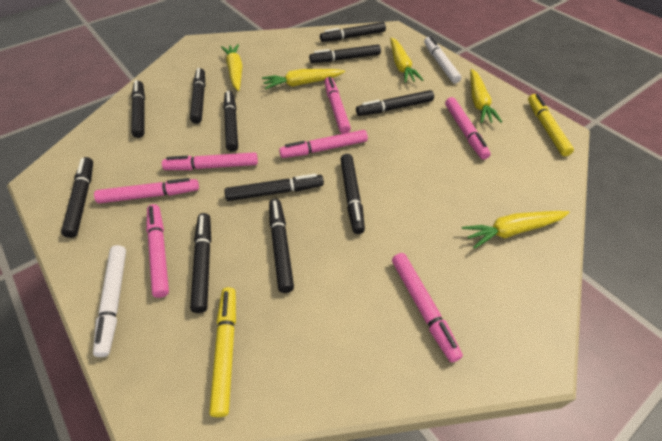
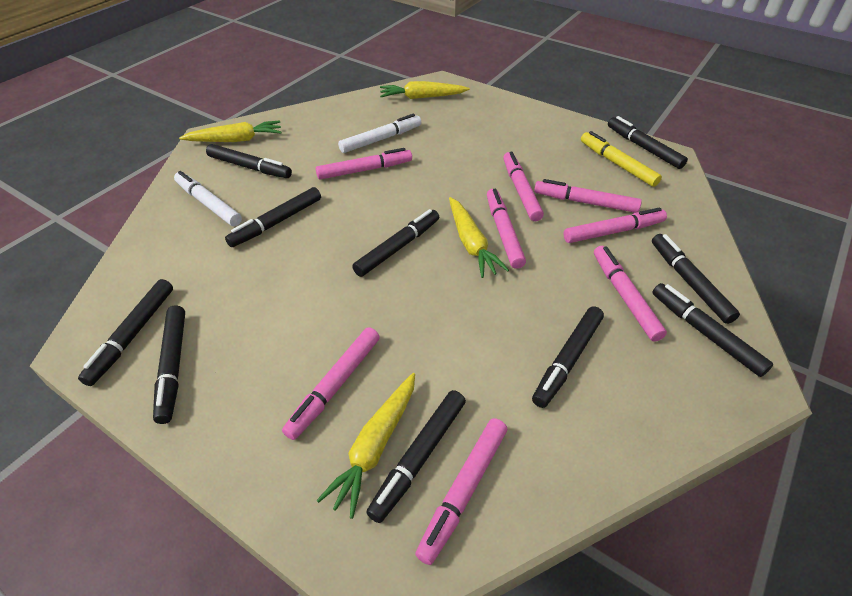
black marker: [61,157,93,238] [131,80,145,138] [190,68,205,124] [190,213,211,313] [223,91,238,152] [224,174,324,201] [269,199,294,293] [309,44,381,63] [320,22,386,42] [340,154,365,234] [356,90,434,116] = 11 -> [78,279,173,386] [153,306,185,424] [206,144,292,178] [225,187,321,247] [352,209,439,277] [366,390,466,523] [532,306,604,408] [608,116,688,169] [652,234,740,324] [652,283,773,377] = 10
pink marker: [94,178,199,203] [146,204,169,298] [162,152,258,170] [279,130,368,158] [325,77,351,134] [392,253,463,362] [445,97,491,160] = 7 -> [282,327,380,440] [316,148,412,179] [415,418,507,565] [487,189,526,269] [503,152,544,221] [534,179,642,213] [564,207,667,243] [594,246,667,342] = 8
yellow carrot: [221,44,243,91] [262,69,345,89] [390,37,423,83] [462,211,570,249] [470,69,502,123] = 5 -> [179,121,282,142] [316,373,415,519] [380,81,470,99] [449,197,509,278] = 4
yellow marker: [209,287,236,417] [528,94,574,156] = 2 -> [581,131,662,187] = 1

